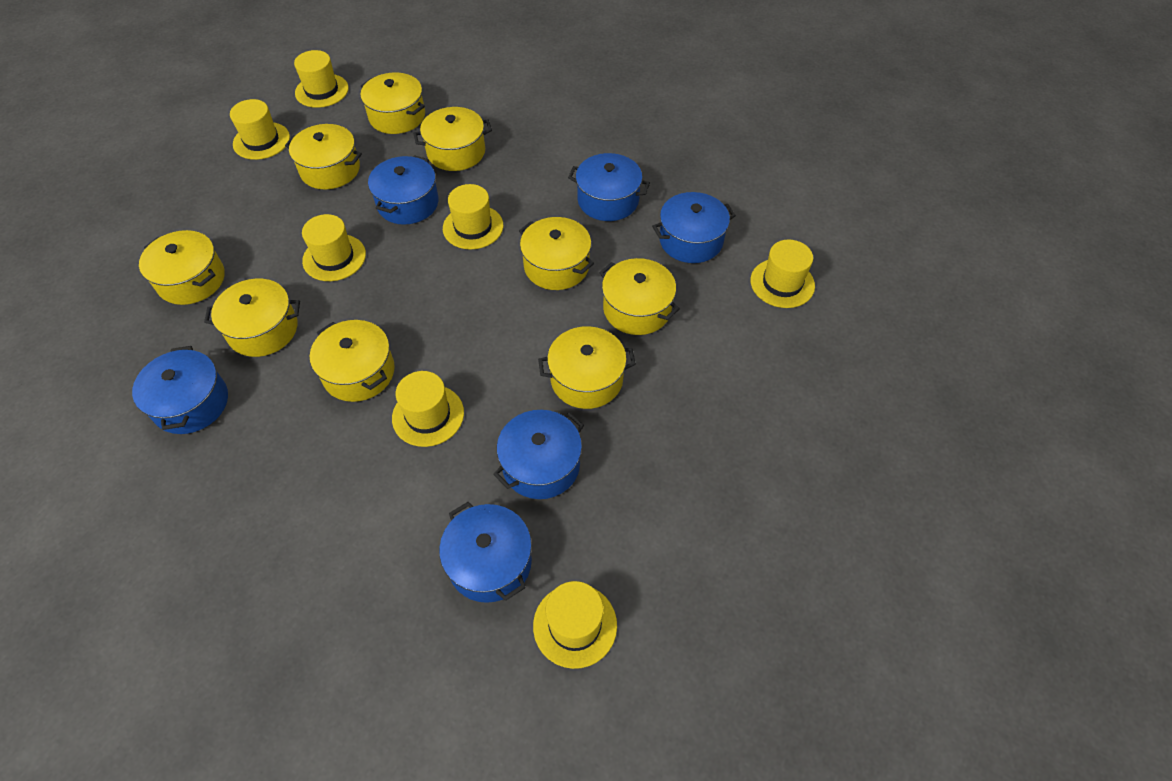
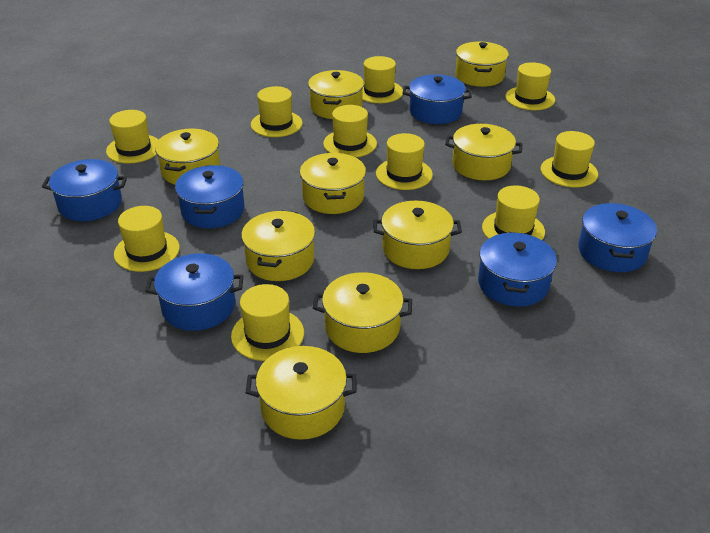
yellow hat: [230,99,290,160] [294,50,349,108] [302,214,366,281] [392,371,464,447] [443,184,503,250] [533,581,617,669] [750,239,815,308] = 7 -> [106,110,158,164] [114,206,180,272] [231,284,304,361] [251,86,302,137] [323,105,377,158] [362,56,403,103] [376,133,433,190] [482,185,545,240] [505,62,555,110] [541,131,598,188] = 10

